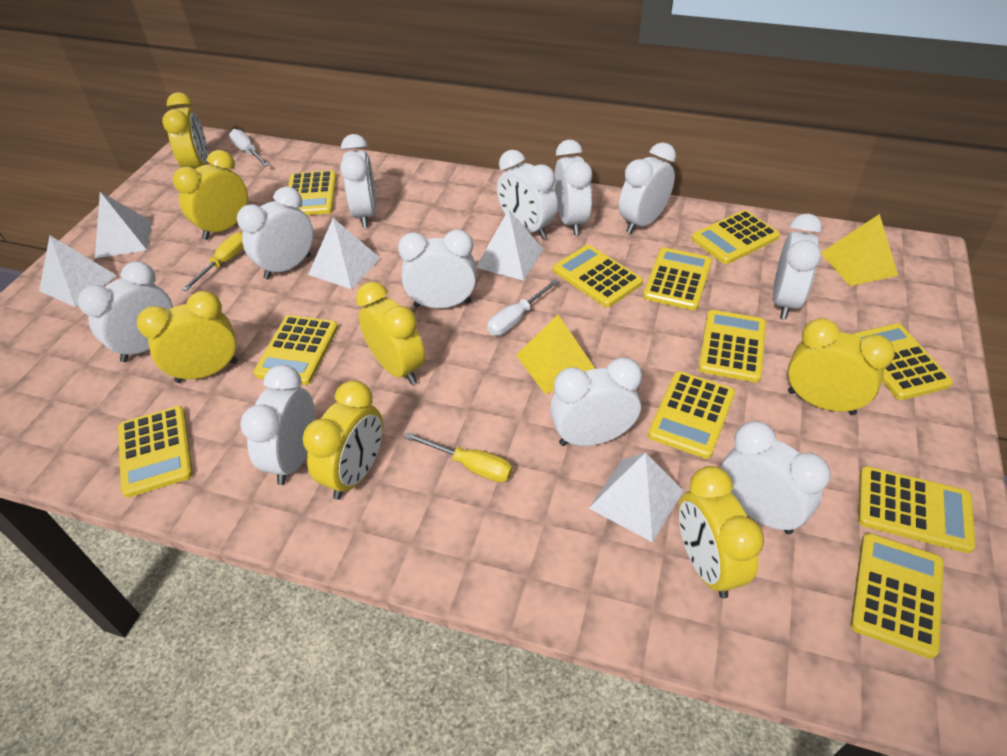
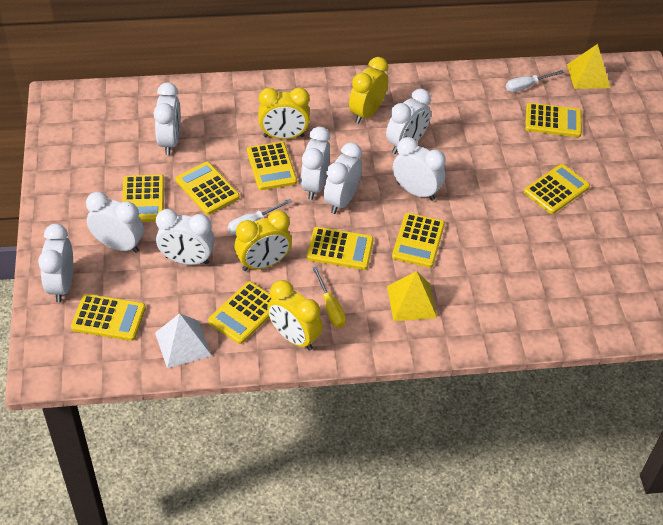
white clock: [78,261,173,362] [237,187,314,279] [240,365,315,485] [340,134,376,228] [398,229,476,308] [497,150,558,239] [550,357,642,446] [554,140,592,235] [619,142,676,234] [721,421,831,534] [773,214,822,319] = 11 -> [38,224,73,303] [86,192,144,253] [153,83,181,155] [156,209,215,265] [301,127,330,200] [324,142,362,214] [386,89,431,154] [393,137,446,201] = 8
white pyramid: [39,236,117,307] [95,192,152,258] [308,218,381,289] [476,209,544,281] [589,452,684,542] = 5 -> [155,313,212,368] = 1
yellow calculator: [118,406,193,498] [253,315,338,385] [288,170,337,215] [553,245,643,307] [643,248,712,310] [648,371,735,459] [691,210,780,264] [699,310,766,383] [851,533,944,659] [852,323,953,400] [858,466,976,553] = 11 -> [71,294,146,341] [122,175,164,222] [175,162,240,215] [208,281,272,344] [247,142,297,190] [307,227,374,270] [392,213,445,268] [524,164,590,214] [525,103,582,137] = 9
yellow clock: [137,291,238,383] [162,92,208,169] [173,150,248,240] [303,380,383,500] [356,282,425,385] [679,466,764,599] [788,318,895,415] = 7 -> [234,210,292,271] [258,88,310,139] [267,280,323,351] [349,57,388,124] = 4
yellow screwdriver: [181,232,244,291] [404,432,513,482] = 2 -> [312,266,346,328] = 1

